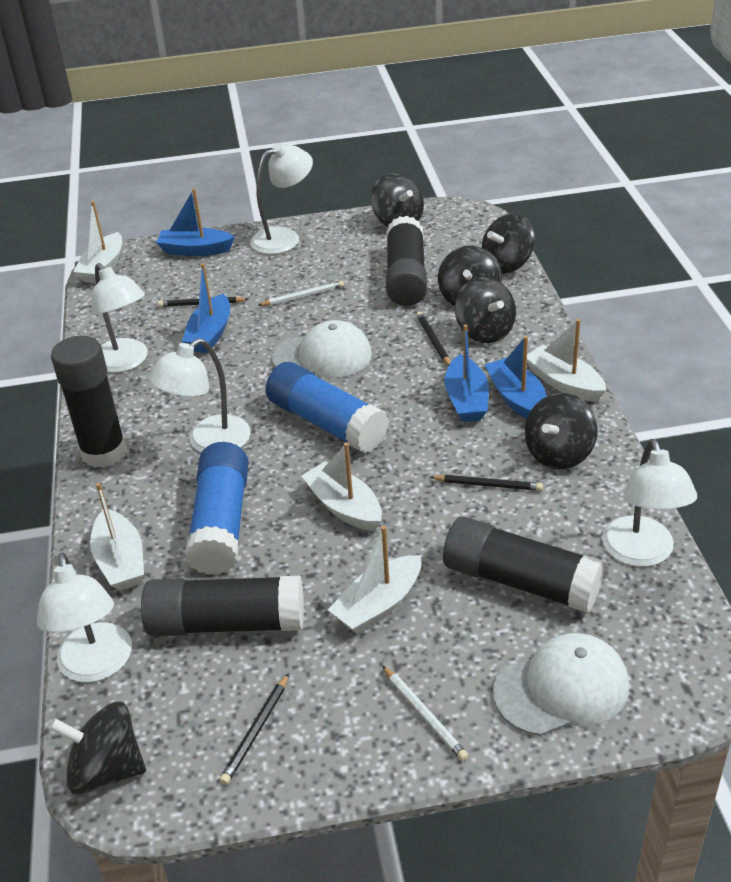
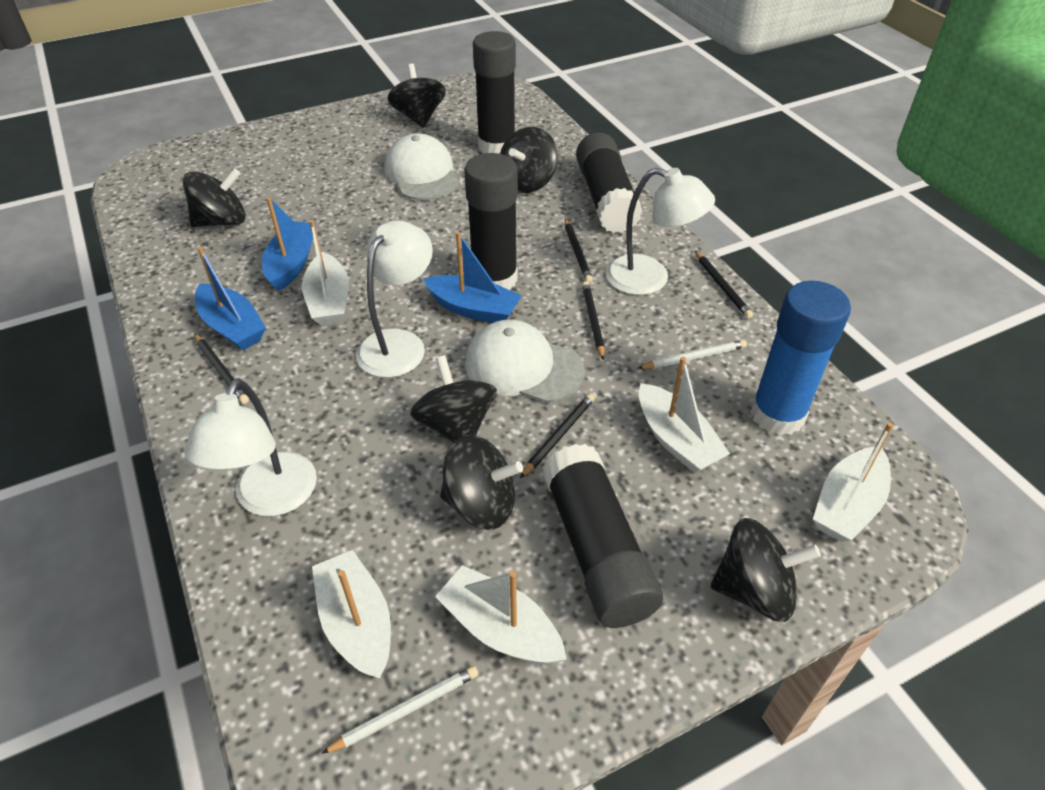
black pencil: [158,297,248,307] [220,673,289,785] [416,311,450,366] [430,475,543,491] = 4 -> [194,334,249,404] [520,393,595,478] [565,218,593,283] [582,281,605,360] [695,251,753,319] = 5
blue boat: [156,188,235,256] [182,263,230,353] [445,325,489,422] [485,336,547,419] = 4 -> [195,247,266,350] [262,197,316,291] [423,232,522,323] = 3
blue glue stick: [185,442,249,575] [266,362,388,453] = 2 -> [750,281,851,436] = 1
white lamp: [37,553,132,682] [91,263,148,373] [148,338,251,453] [250,143,313,254] [602,439,697,567] = 5 -> [185,378,317,516] [356,221,433,378] [606,168,715,295] = 3

